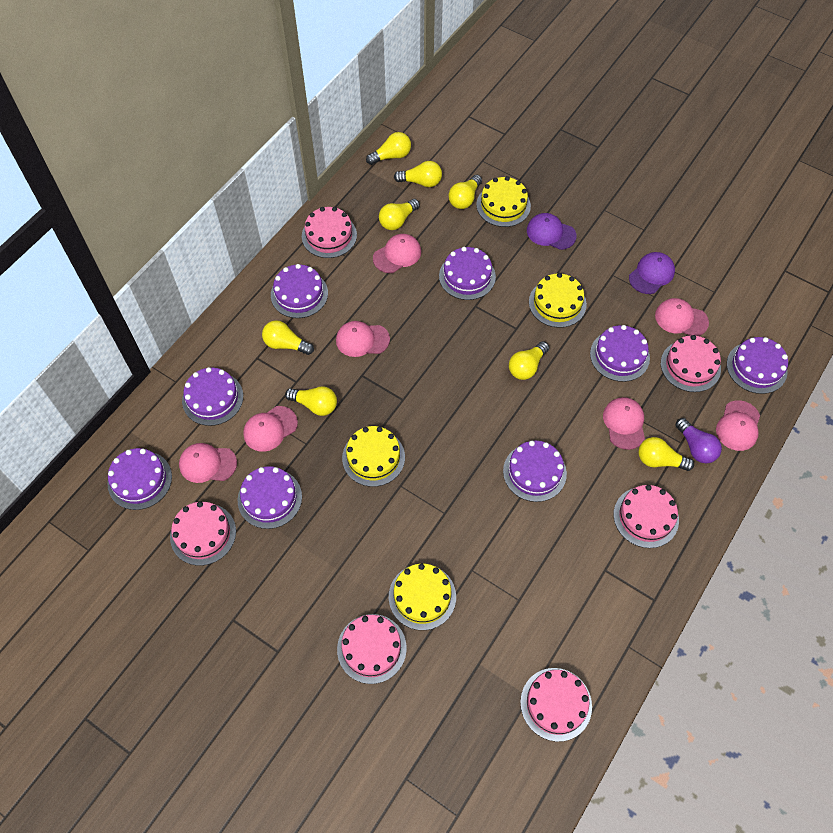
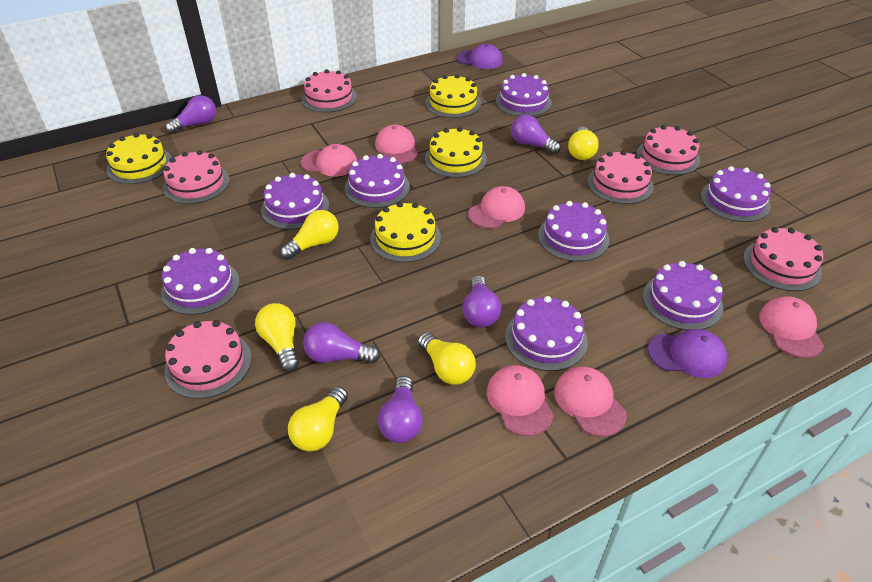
pink cap: [179,443,237,483] [243,406,298,452] [336,321,390,357] [373,234,421,273] [603,397,645,450] [655,298,709,336] [716,400,760,451] = 7 -> [301,144,357,177] [375,125,418,164] [468,186,525,229] [487,365,554,436] [554,367,627,437] [759,296,824,358] = 6
purple light bulb: [675,418,722,463] = 1 -> [166,95,216,133] [303,322,380,364] [378,376,423,443] [462,276,501,327] [511,115,561,154] = 5
yellow light bulb: [262,320,314,355] [285,386,337,416] [366,132,411,165] [379,199,420,230] [394,161,442,187] [449,175,482,209] [509,341,549,380] [639,437,694,471] = 8 -> [255,303,299,372] [281,210,339,259] [288,386,348,451] [418,332,476,385] [568,127,599,160] = 5

